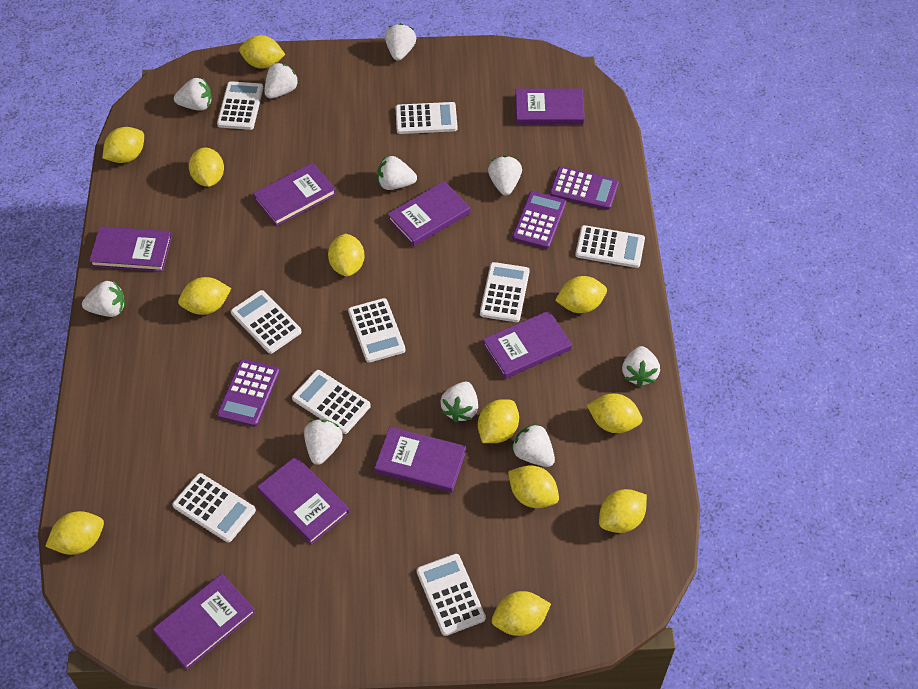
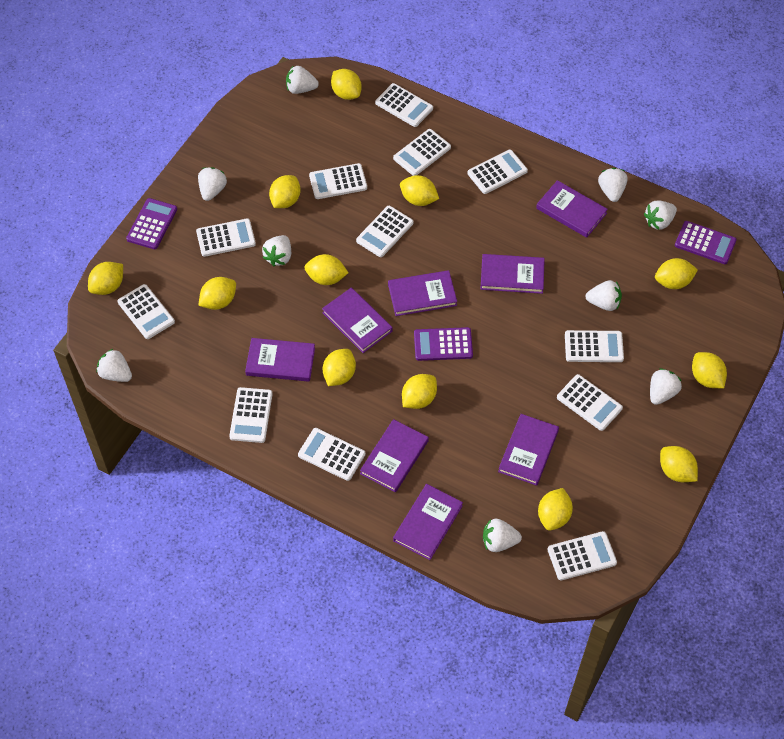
white calculator: [172,473,256,542] [217,81,263,130] [231,290,302,354] [292,370,371,434] [348,298,406,363] [395,102,457,134] [417,554,486,636] [480,262,530,322] [575,225,645,268] = 9 -> [117,284,175,339] [196,218,256,257] [229,387,272,443] [298,428,366,481] [309,163,367,199] [356,206,413,257] [375,83,433,127] [393,129,451,176] [467,150,528,194] [547,531,617,580] [557,374,623,431] [565,330,624,362] = 12
white strawberry: [82,280,125,317] [174,78,212,111] [264,62,299,99] [304,419,343,465] [377,156,417,190] [385,23,416,61] [440,382,478,422] [488,156,522,196] [512,423,555,467] [622,346,660,387] = 10 -> [96,349,132,382] [198,167,227,201] [262,235,291,266] [286,65,319,94] [483,519,522,552] [585,280,622,311] [598,168,628,202] [644,201,677,230] [650,368,682,405] = 9

